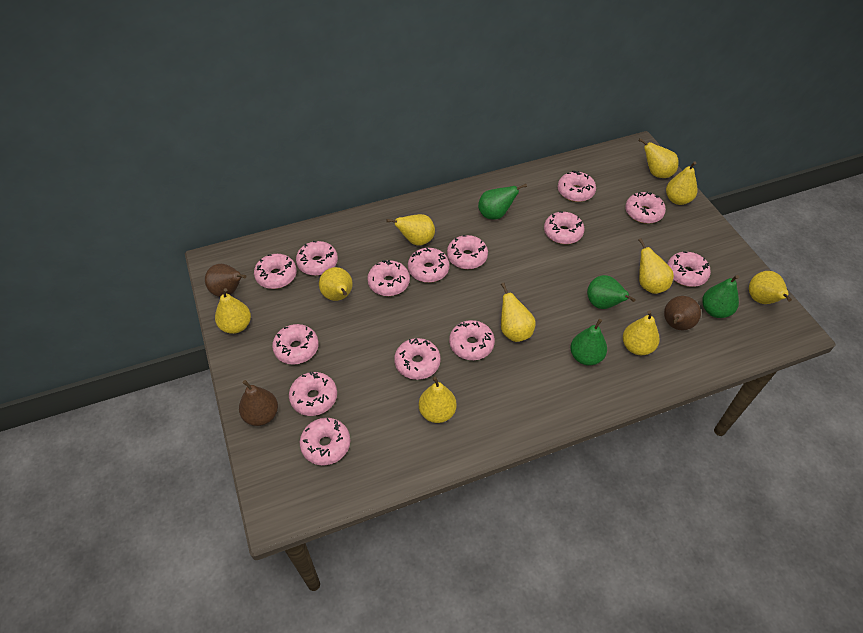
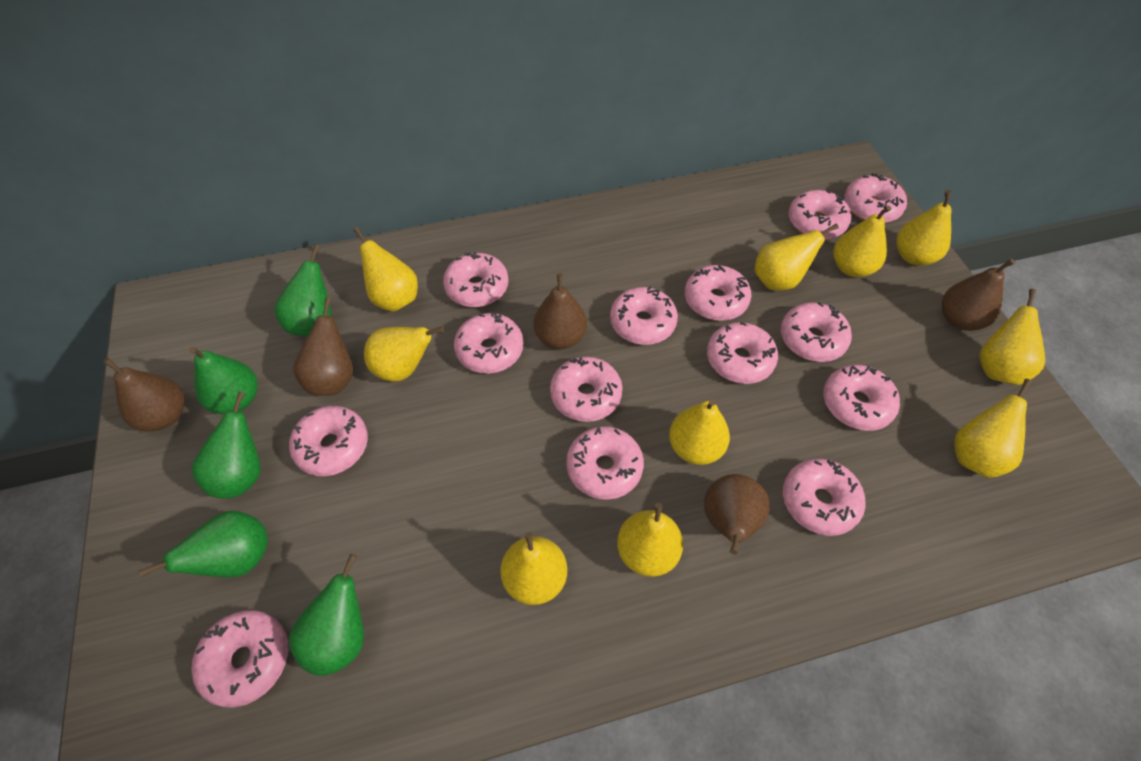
brown pear: [205,264,246,297] [239,380,278,426] [664,296,701,330] = 3 -> [103,358,185,431] [293,297,353,396] [534,273,587,349] [704,474,769,555] [942,259,1015,331] = 5
green pear: [478,184,527,219] [570,319,607,365] [587,275,636,309] [702,275,739,318] = 4 -> [139,511,268,578] [189,347,258,414] [192,392,261,499] [274,244,331,337] [289,554,364,676] = 5

